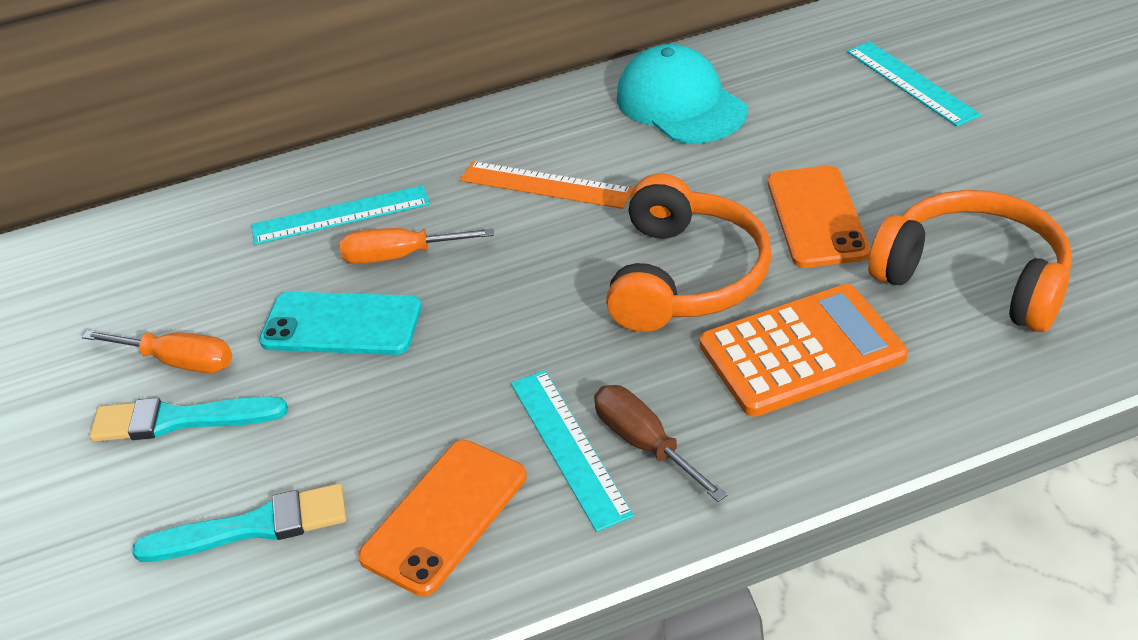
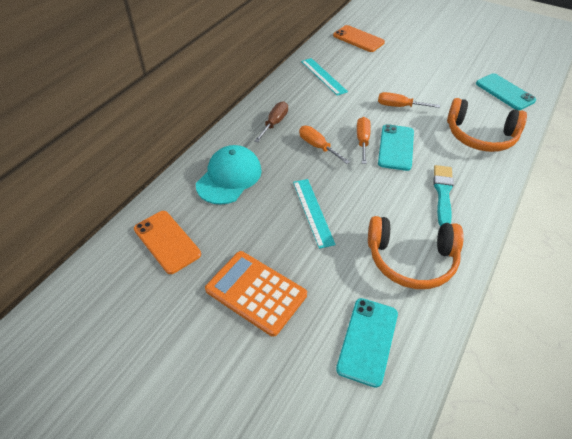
orange ruler: [460,161,634,209] = 1 -> none = 0
orange screwdriver: [82,330,232,373] [340,228,494,264] = 2 -> [299,126,350,164] [357,117,371,164] [378,92,440,108] = 3
turquoise brush: [90,397,288,442] [132,484,347,562] = 2 -> [433,165,454,227] = 1
turquoise phone: [259,292,422,355] = 1 -> [336,298,398,388] [378,124,414,171] [476,73,536,110] = 3
turquoise ruler: [251,185,429,245] [511,370,634,532] [847,41,981,127] = 3 -> [293,179,336,249] [301,58,348,96] = 2

